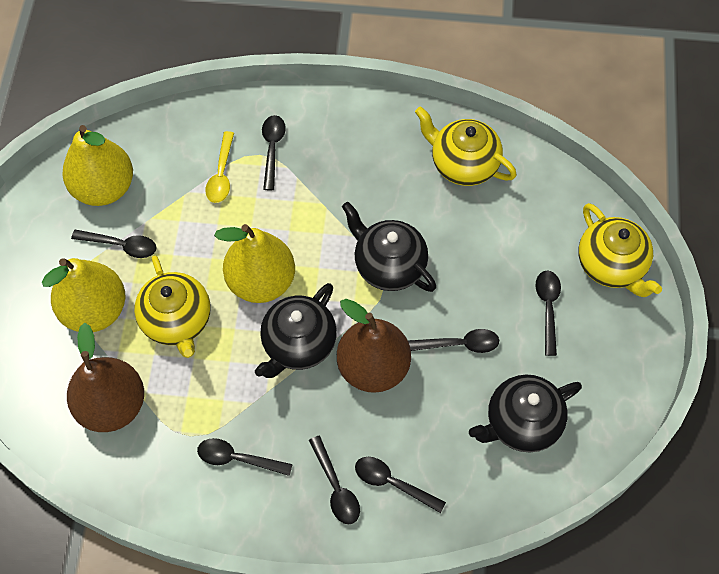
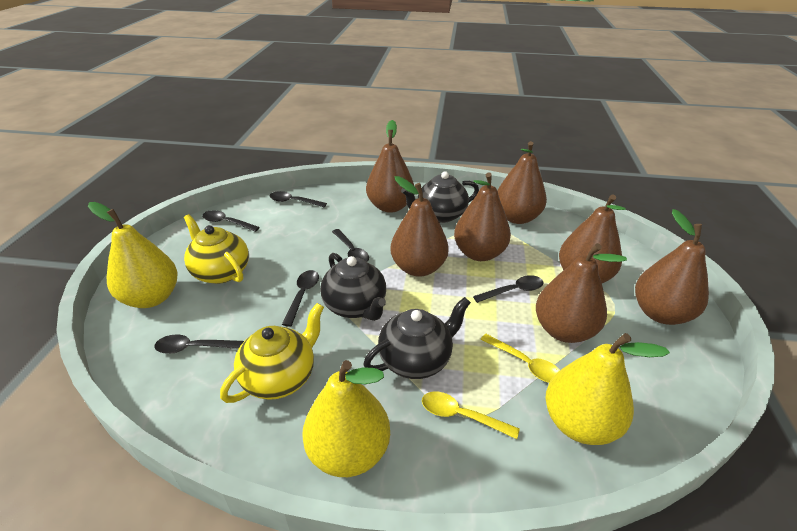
black spoon: [71,230,156,258] [197,438,293,476] [262,115,286,190] [309,436,360,524] [355,457,446,513] [408,329,499,353] [536,270,561,356] = 7 -> [154,334,244,354] [202,210,260,232] [269,191,327,208] [282,270,319,327] [332,229,369,262] [473,275,543,303] = 6
brown pear: [67,323,144,432] [337,299,411,393] = 2 -> [366,120,414,213] [391,176,449,277] [454,172,511,261] [497,141,547,224] [536,243,627,343] [559,194,626,283] [635,209,709,325] = 7
yellow spoon: [205,131,234,203] = 1 -> [422,391,520,439] [480,334,560,383] = 2
yellow teapot: [134,256,210,358] [415,107,517,186] [578,203,662,297] = 3 -> [184,214,249,284] [220,303,324,403] = 2

